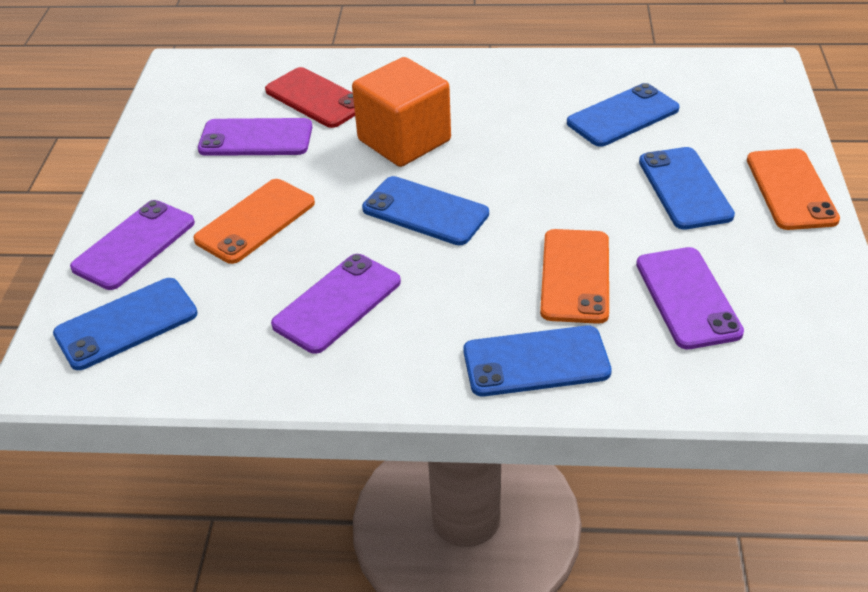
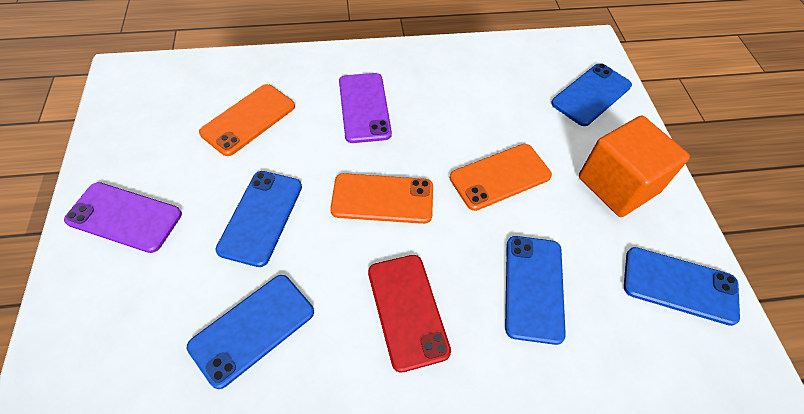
purple phone: [70,200,195,290] [198,118,312,156] [271,254,401,354] [636,247,744,349] = 4 -> [64,182,182,253] [339,73,392,143] = 2

